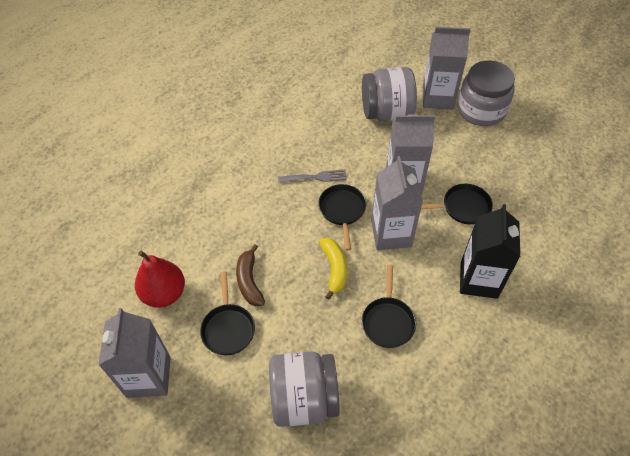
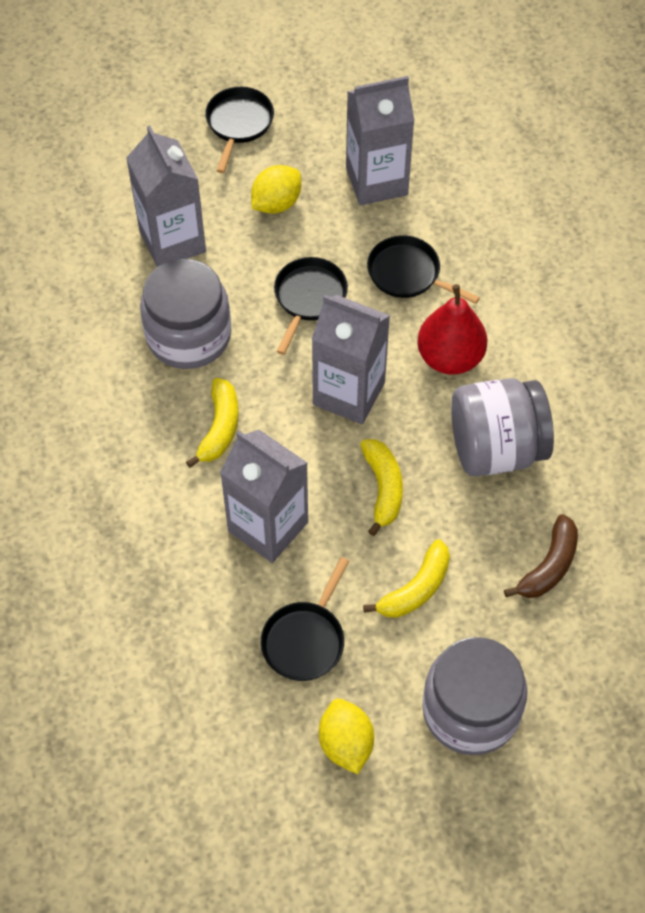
black carton: [460,204,520,299] = 1 -> none = 0
grey fork: [278,169,347,183] = 1 -> none = 0
yellow banana: [319,238,347,300] = 1 -> [186,378,239,468] [360,439,403,536] [363,539,450,618] = 3
yellow lemon: none = 0 -> [251,165,301,214] [319,699,374,774] = 2

